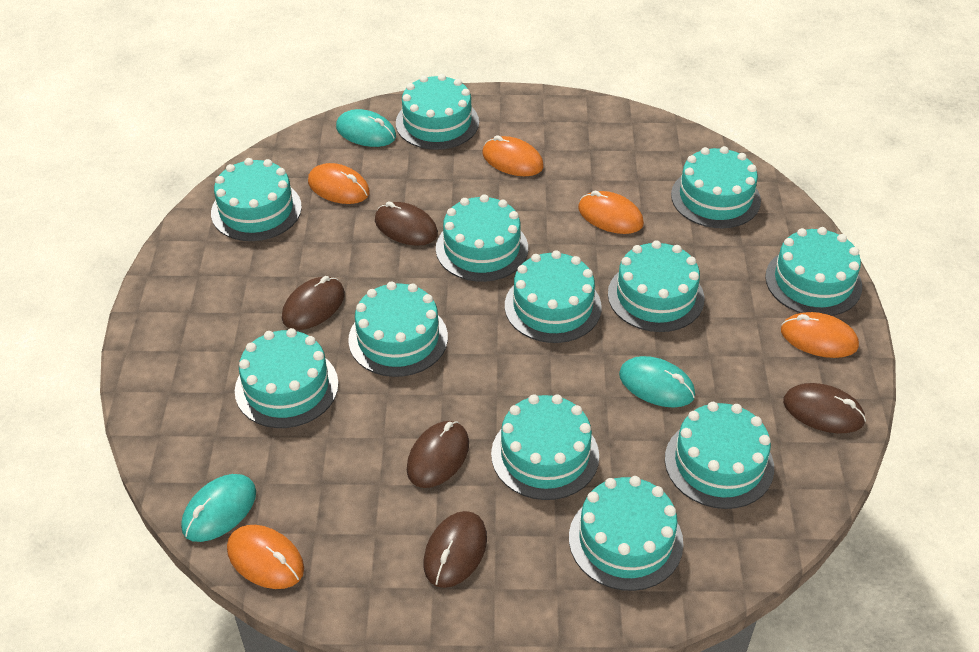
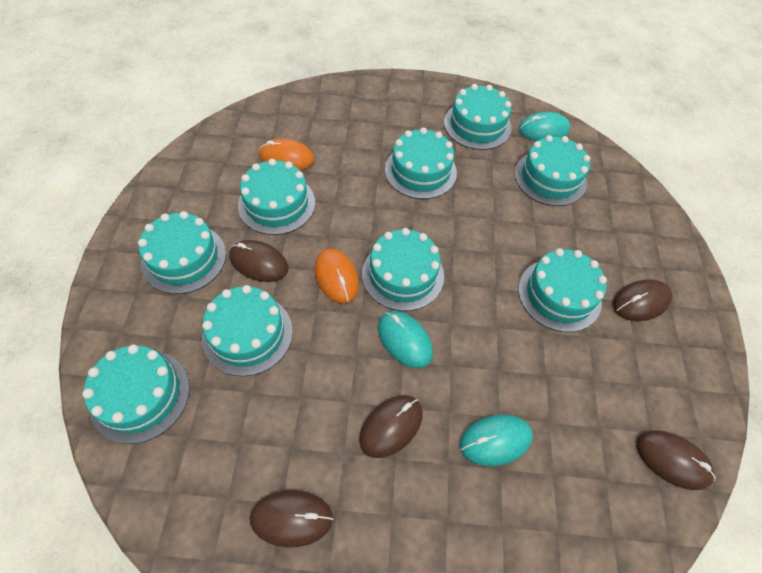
orange mouse: [227,525,304,589] [308,163,370,204] [482,135,544,176] [578,191,644,234] [781,312,859,358] = 5 -> [259,138,314,170] [314,249,359,304] = 2
turquoise cake: [211,158,302,241] [235,328,338,428] [348,282,448,377] [396,74,479,150] [436,194,528,282] [491,394,599,500] [505,250,602,343] [569,476,684,591] [608,240,704,332] [665,402,774,509] [671,146,761,228] [765,227,862,316] = 12 -> [82,345,190,444] [138,211,226,294] [202,285,293,377] [238,159,315,235] [362,228,444,311] [385,127,457,199] [444,84,512,150] [515,135,590,206] [518,248,607,332] = 9

